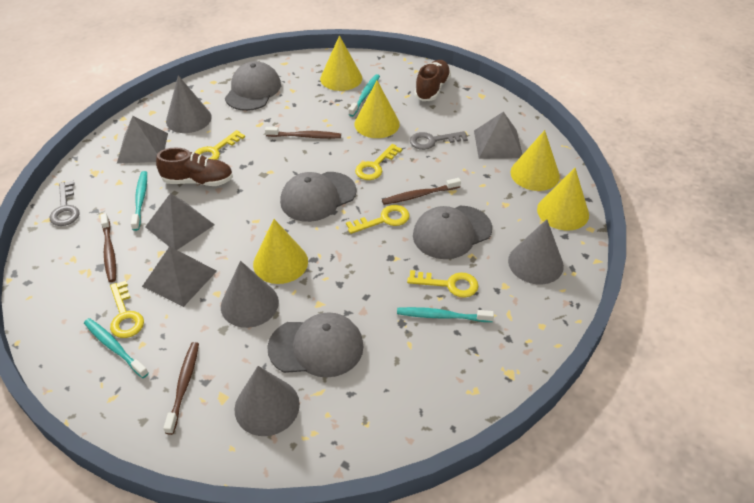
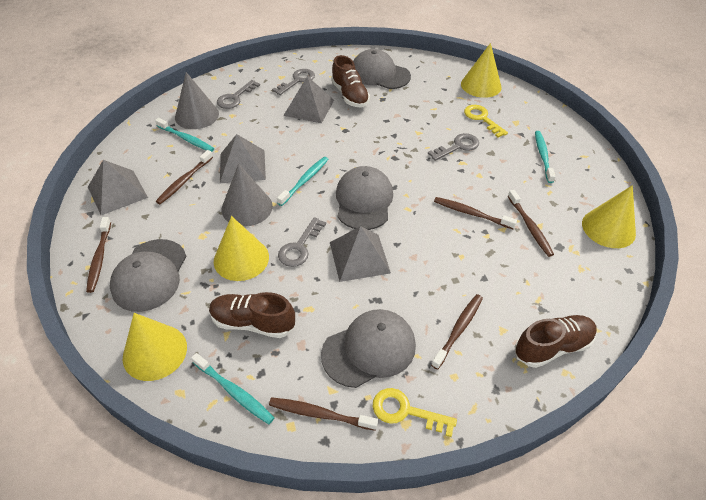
brown shoe: [156,148,233,186] [414,60,451,101] = 2 -> [209,292,295,338] [331,55,370,107] [514,315,597,368] = 3
brown toothbrush: [100,213,116,282] [163,342,199,435] [265,127,341,139] [382,178,461,205] = 4 -> [86,217,111,293] [156,150,213,204] [269,397,378,431] [431,294,483,370] [434,197,517,229] [508,190,554,257] = 6
grey cone: [166,75,212,133] [221,261,279,328] [234,366,300,436] [508,219,564,284] = 4 -> [175,72,219,129] [222,164,273,227] = 2
grey key: [50,181,80,226] [410,131,468,150] = 2 -> [217,80,260,109] [272,69,315,95] [278,217,326,267] [428,133,479,161] = 4
yellow cone: [253,219,308,284] [320,35,362,91] [354,81,400,138] [510,130,560,191] [537,168,589,231] = 5 -> [123,313,187,381] [214,216,269,281] [461,43,502,98] [582,185,636,248] = 4
yellow key: [110,281,144,338] [195,130,245,160] [346,205,409,234] [355,144,402,180] [407,270,479,298] = 5 -> [373,388,457,437] [464,105,508,138] = 2

